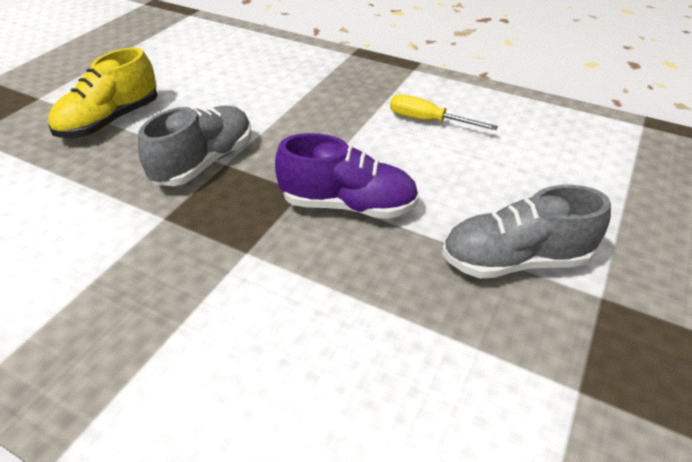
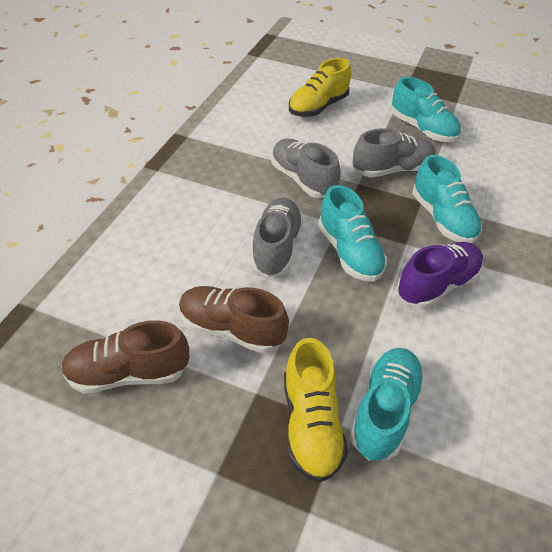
brown shoe: none = 0 -> [61,320,189,393] [179,286,289,353] = 2
grey shoe: [138,106,252,186] [442,185,611,279] = 2 -> [251,198,303,277] [271,139,341,198] [353,128,436,178] = 3
turquoise shoe: none = 0 -> [318,185,387,282] [350,348,425,461] [391,77,461,142] [412,155,482,243] = 4
yellow screwdriver: [390,94,498,130] = 1 -> none = 0
yellow shoe: [48,48,158,138] = 1 -> [284,338,348,483] [289,58,351,117] = 2

